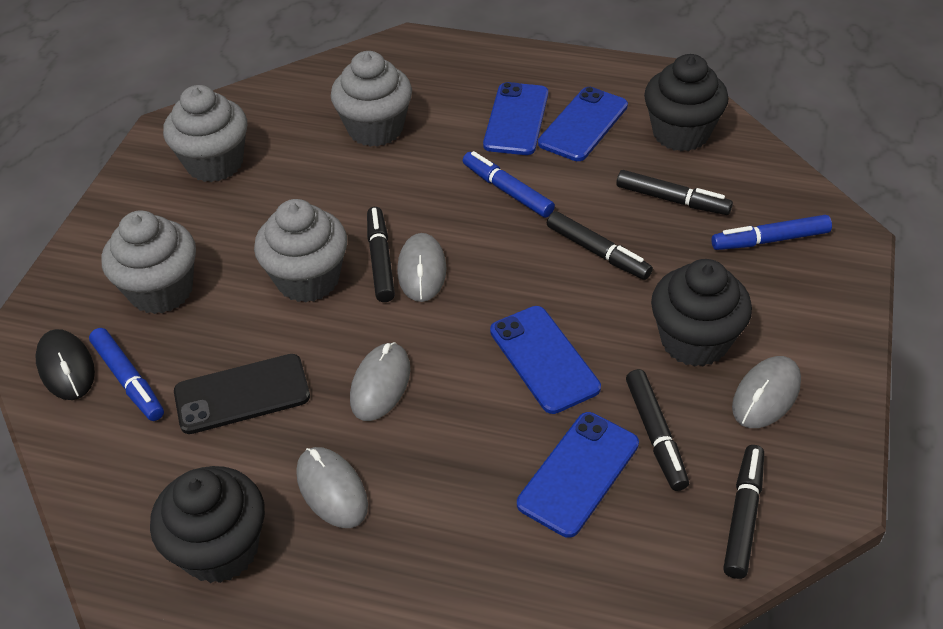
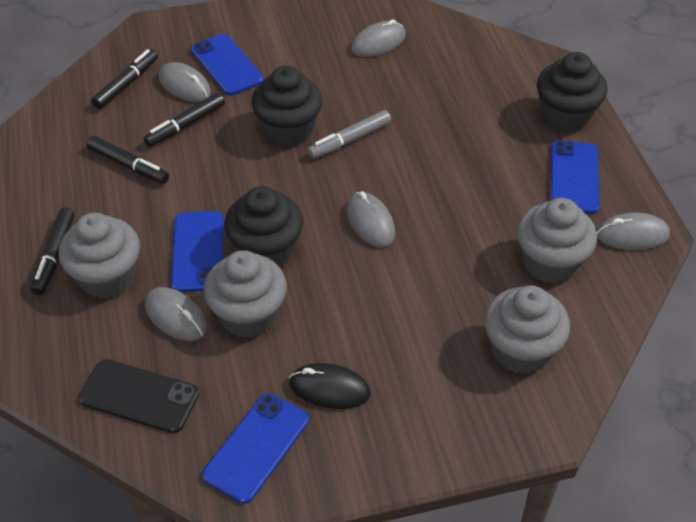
black marker: [367,207,395,302] [547,211,653,280] [616,170,733,215] [626,369,689,491] [723,445,764,579] = 5 -> [30,207,75,295] [86,136,169,184] [91,49,158,109] [143,93,225,147] = 4
blue marker: [89,328,164,421] [463,151,555,218] [711,215,832,250] = 3 -> none = 0
grey marker: none = 0 -> [307,110,391,159] = 1
grey mouse: [296,447,368,528] [350,342,410,421] [397,233,446,302] [732,356,801,428] = 4 -> [145,287,207,341] [159,62,211,102] [347,191,395,247] [351,19,406,57] [596,213,670,250] = 5

